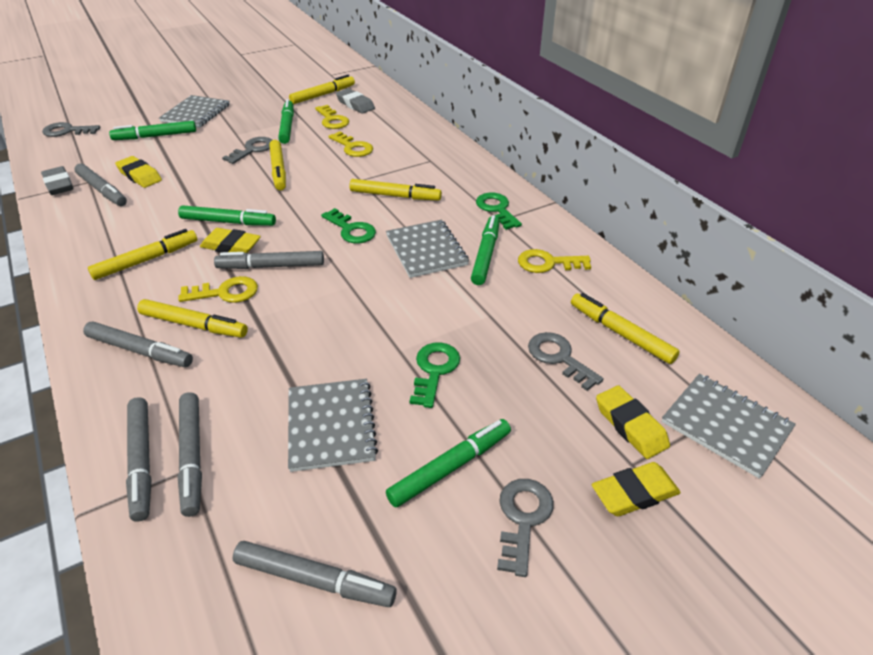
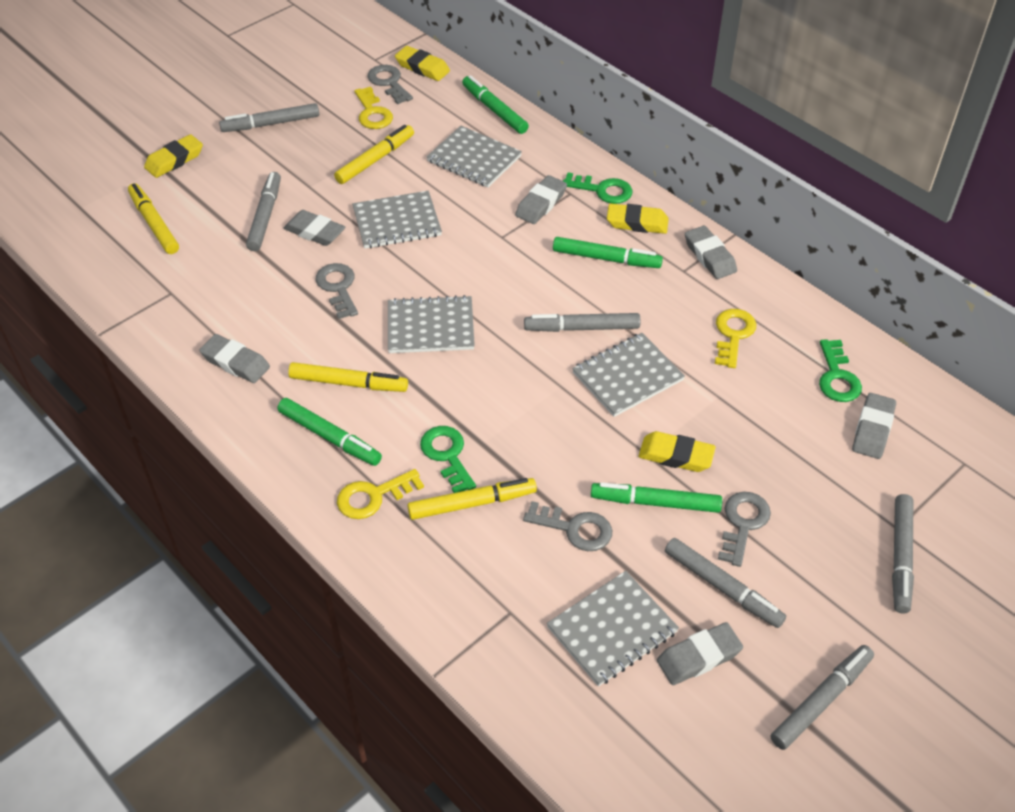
green marker: [109,121,196,140] [178,205,276,226] [278,99,294,144] [386,419,511,508] [471,215,500,285] = 5 -> [277,398,382,466] [462,75,529,134] [553,237,663,268] [591,482,722,513] = 4
grey eraser: [41,166,73,195] [336,88,375,114] = 2 -> [199,334,270,383] [284,210,345,246] [515,175,567,224] [657,622,743,685] [685,226,737,279] [852,393,896,459] = 6
grey notebook: [159,95,230,128] [288,379,378,472] [386,220,469,278] [662,373,796,479] = 4 -> [352,191,442,249] [388,295,475,353] [426,126,522,188] [547,571,679,687] [572,333,685,417] = 5
yellow key: [178,276,258,303] [315,105,349,129] [328,131,373,157] [518,249,591,273] = 4 -> [337,469,424,519] [355,87,393,129] [715,309,757,368] = 3
yellow marker: [88,229,197,280] [137,299,248,338] [269,140,286,191] [289,75,355,104] [349,179,442,200] [571,293,680,364] = 6 -> [128,183,179,254] [288,362,408,392] [334,125,414,184] [407,478,537,520] = 4

